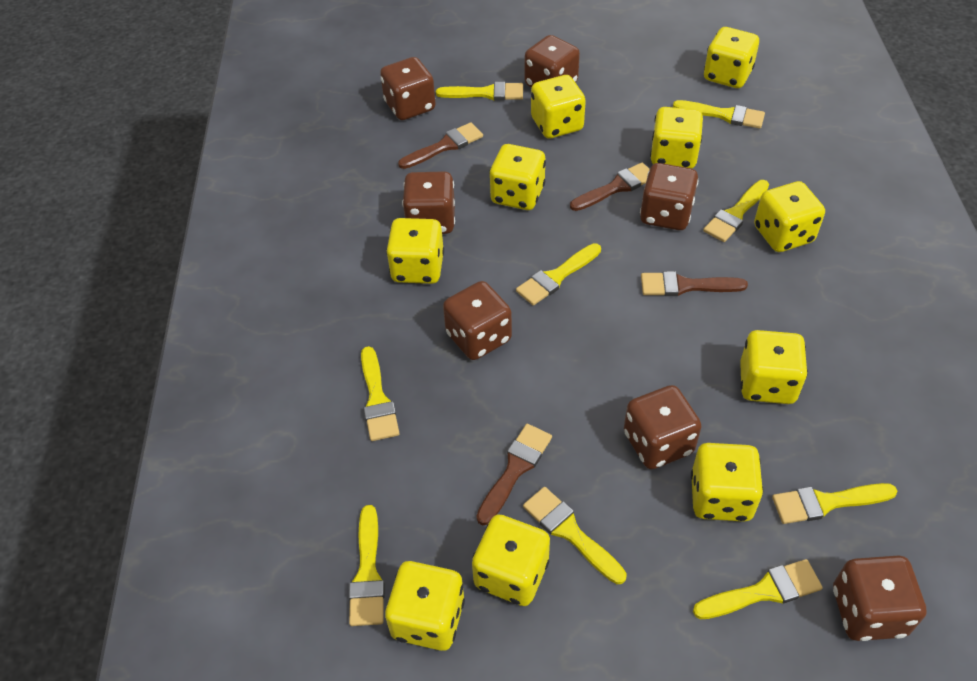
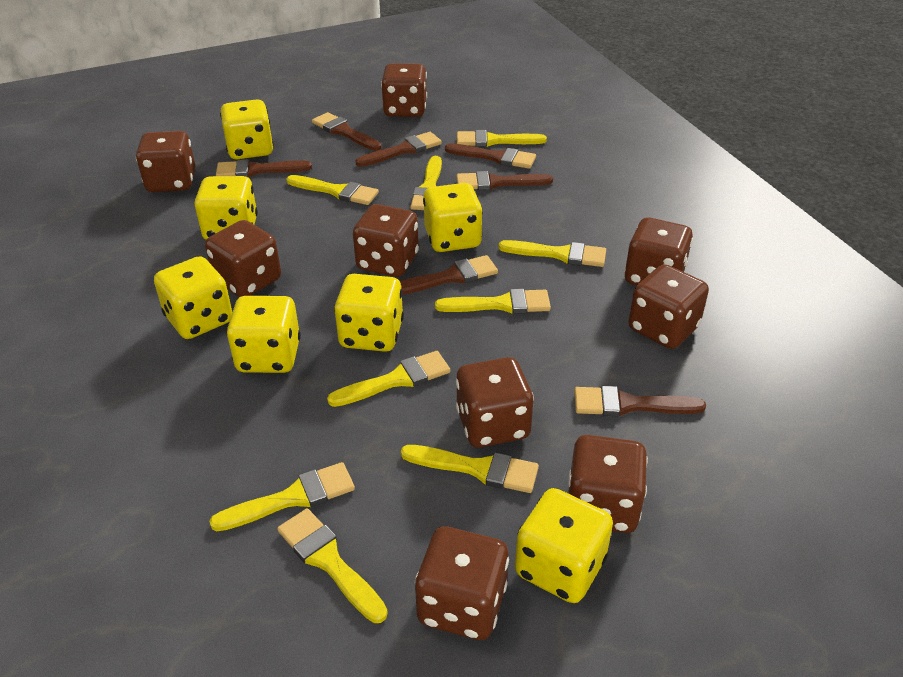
brown brush: [398,122,483,169] [476,424,552,525] [570,163,650,211] [641,271,748,296] = 4 -> [216,159,312,177] [312,112,381,151] [356,132,442,167] [400,255,498,295] [445,143,536,169] [457,171,553,190] [574,386,706,416] = 7
brown dice: [380,57,436,120] [402,171,455,234] [443,281,512,360] [525,35,580,88] [624,385,701,469] [640,163,699,230] [833,555,927,641] = 7 -> [136,131,195,192] [205,220,281,297] [353,204,419,277] [381,63,427,117] [415,527,509,640] [456,357,534,448] [568,435,648,533] [624,217,693,285] [629,264,709,349] = 9
yellow dice: [385,561,465,651] [386,218,444,284] [472,514,550,606] [489,144,546,210] [531,75,586,138] [650,107,703,168] [691,443,763,522] [704,27,759,88] [740,330,808,404] [754,181,825,252] = 10 -> [154,256,232,339] [195,176,258,240] [220,99,274,159] [227,296,301,373] [334,274,404,352] [423,183,483,252] [515,488,613,603] = 7

